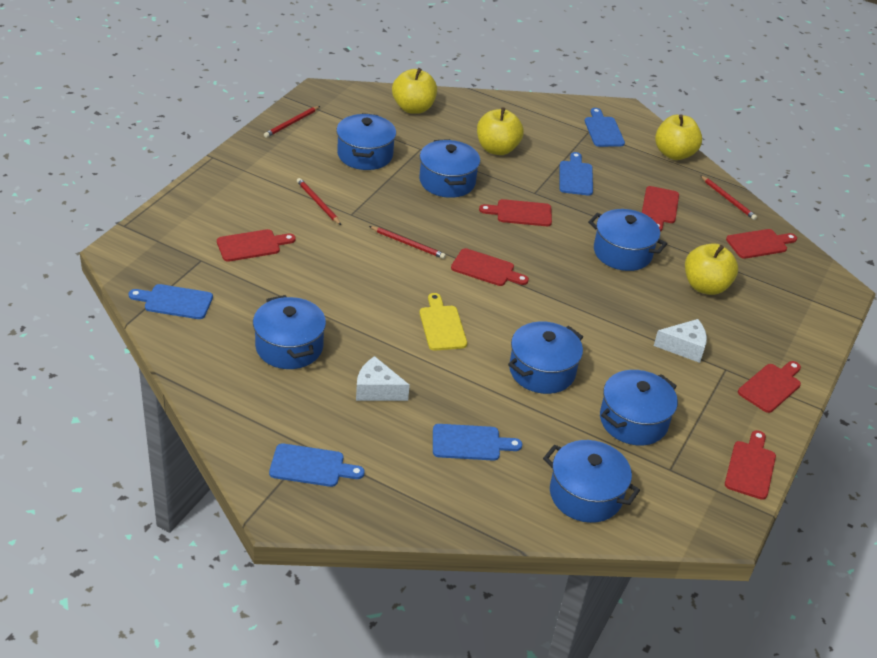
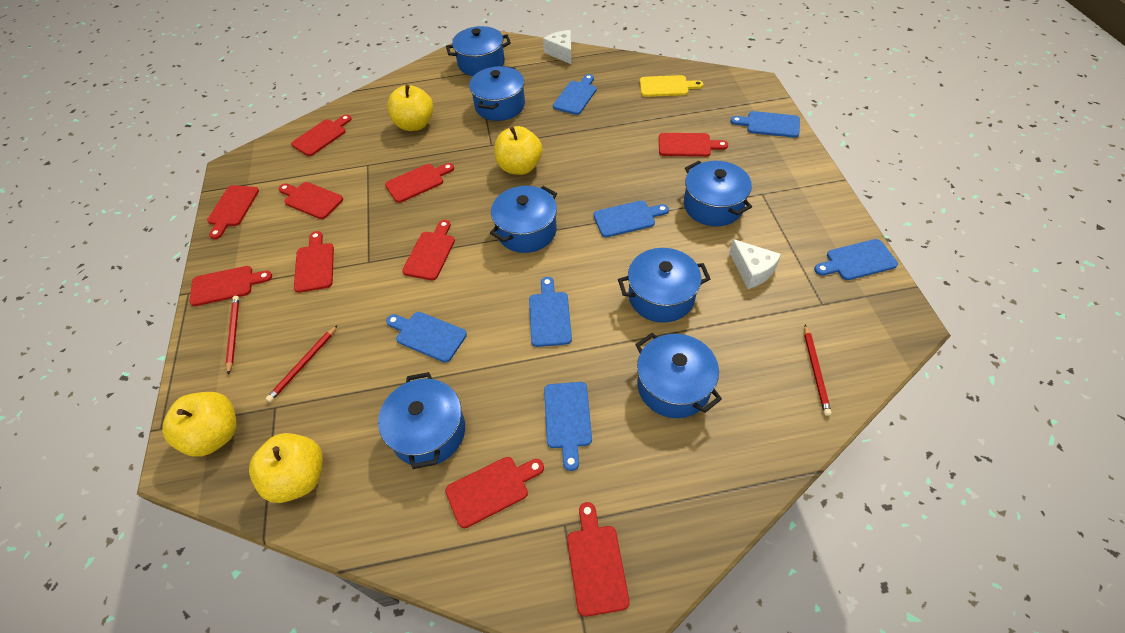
blue cutting board: [128,284,213,319] [269,443,364,487] [433,424,522,461] [559,152,593,196] [585,108,625,147] = 5 -> [386,312,467,362] [529,277,572,347] [544,382,592,471] [553,74,597,115] [594,200,669,237] [731,111,800,138] [814,239,898,280] = 7
red cutting board: [217,229,296,262] [451,248,529,286] [479,199,552,226] [642,186,679,231] [725,430,776,500] [726,229,797,259] [738,361,801,413] = 7 -> [189,266,272,306] [207,185,259,239] [279,182,343,219] [291,114,352,156] [294,231,334,293] [385,163,454,203] [402,220,455,280] [445,457,544,528] [567,502,630,617] [659,133,728,157] = 10
red pencil: [264,106,320,138] [297,178,341,225] [369,226,446,259] [700,175,757,220] = 4 -> [226,296,239,375] [266,325,337,402] [804,324,832,416] = 3

